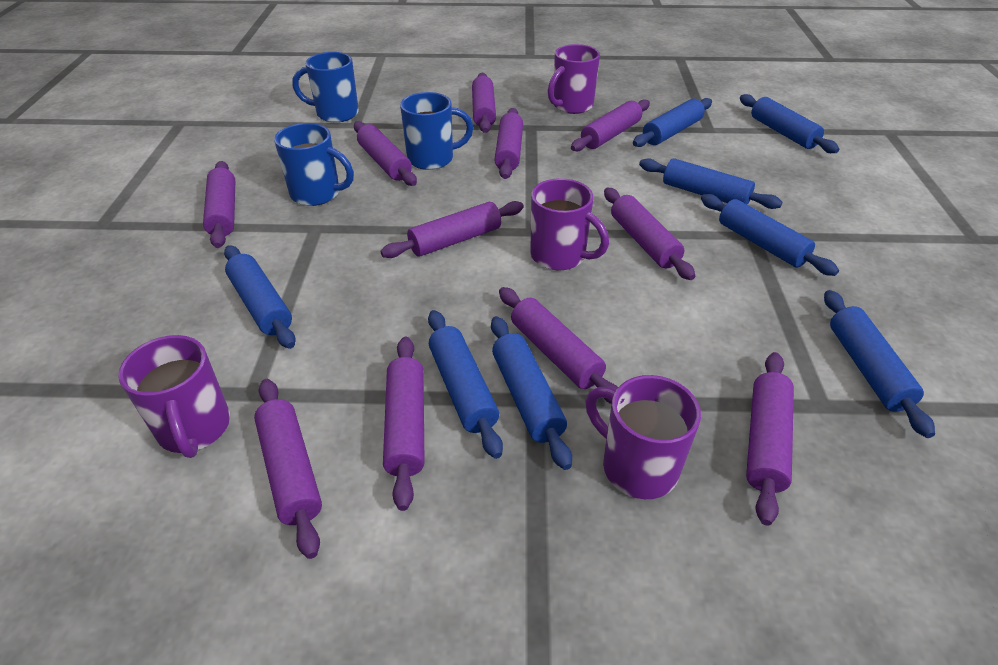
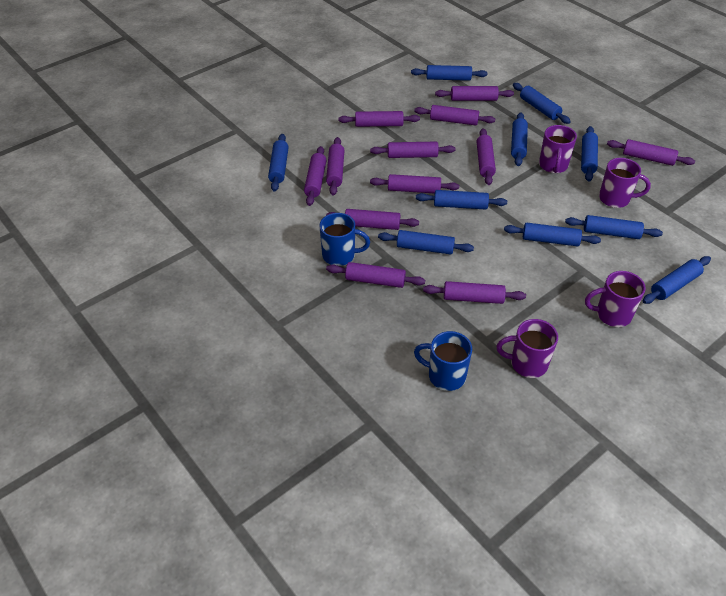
blue mug: [274,123,354,206] [292,52,359,123] [400,92,473,170] = 3 -> [320,213,370,266] [414,331,472,391] = 2
blue rolling pin: [224,245,296,349] [428,310,503,459] [491,316,572,470] [633,98,712,147] [639,158,782,209] [701,194,839,276] [740,94,839,153] [824,290,935,438] = 8 -> [268,134,289,191] [378,230,474,254] [411,65,487,81] [416,190,507,210] [504,223,601,246] [511,113,528,166] [513,83,571,124] [565,215,663,239] [581,126,598,182] [643,256,711,304] = 10
purple rolling pin: [203,161,235,248] [254,379,322,559] [354,121,417,186] [380,201,524,258] [383,337,424,511] [472,73,496,133] [494,108,523,179] [499,287,618,404] [571,99,650,151] [604,188,695,280] [746,352,794,526] = 11 -> [304,146,326,206] [326,137,344,195] [326,209,419,230] [326,262,425,288] [338,111,420,127] [370,142,456,158] [370,174,459,193] [414,105,495,125] [423,281,526,304] [435,86,514,101] [477,128,496,185] [607,139,695,166] = 12

